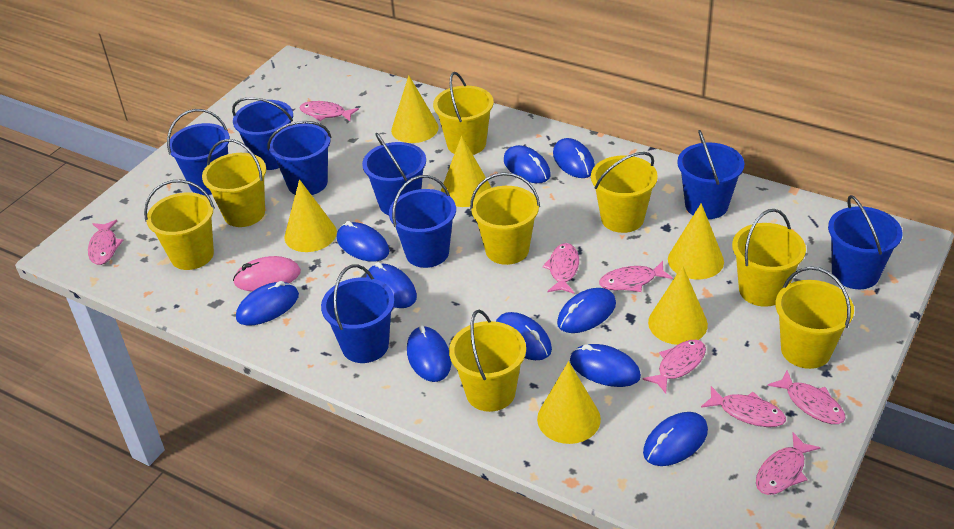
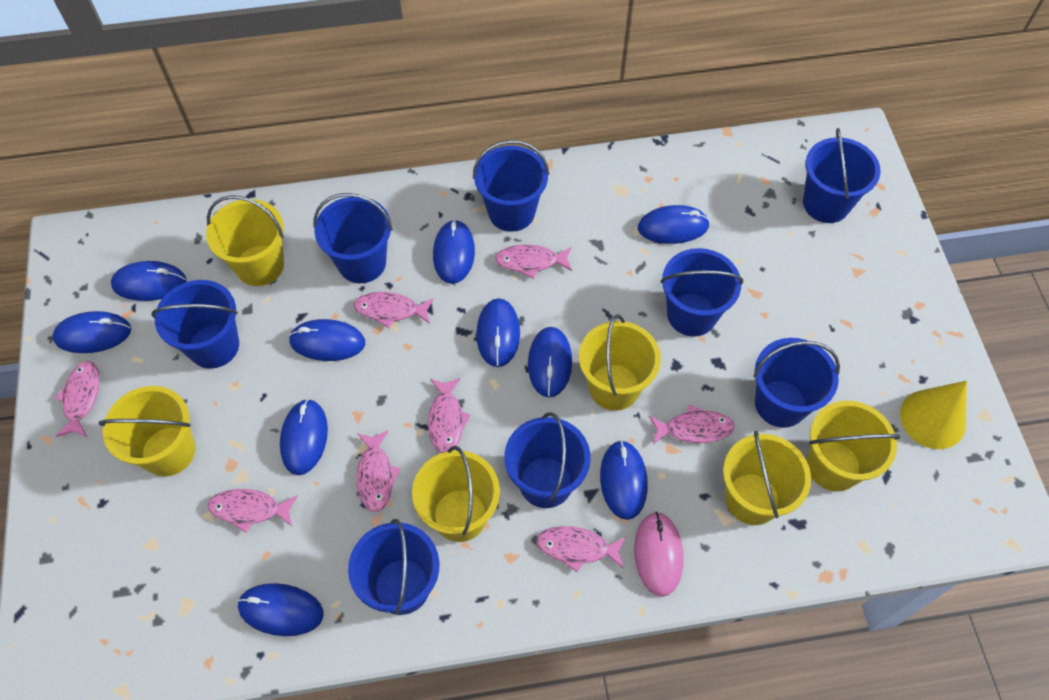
yellow bucket: [144,180,215,270] [202,139,266,227] [433,72,494,155] [449,309,526,412] [470,172,540,265] [591,152,658,233] [732,209,806,307] [775,267,854,369] = 8 -> [99,386,195,477] [206,195,284,286] [412,446,500,542] [579,315,661,411] [723,431,811,525] [807,401,900,491] = 6
yellow cone: [284,179,337,252] [391,76,439,143] [441,136,491,207] [537,361,601,444] [648,266,708,345] [668,203,724,279] = 6 -> [900,381,967,449] = 1

